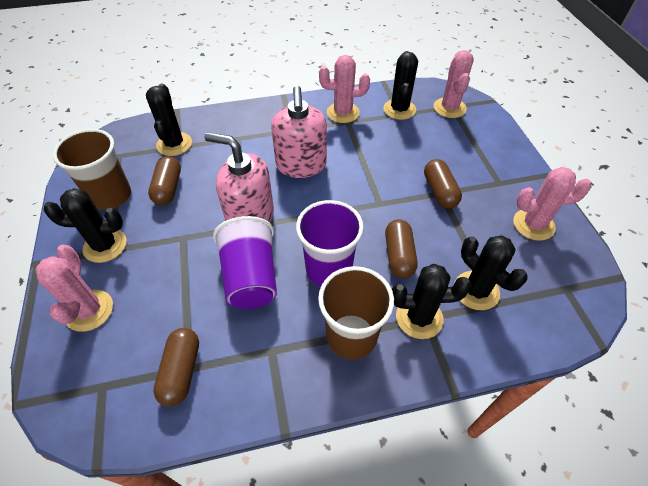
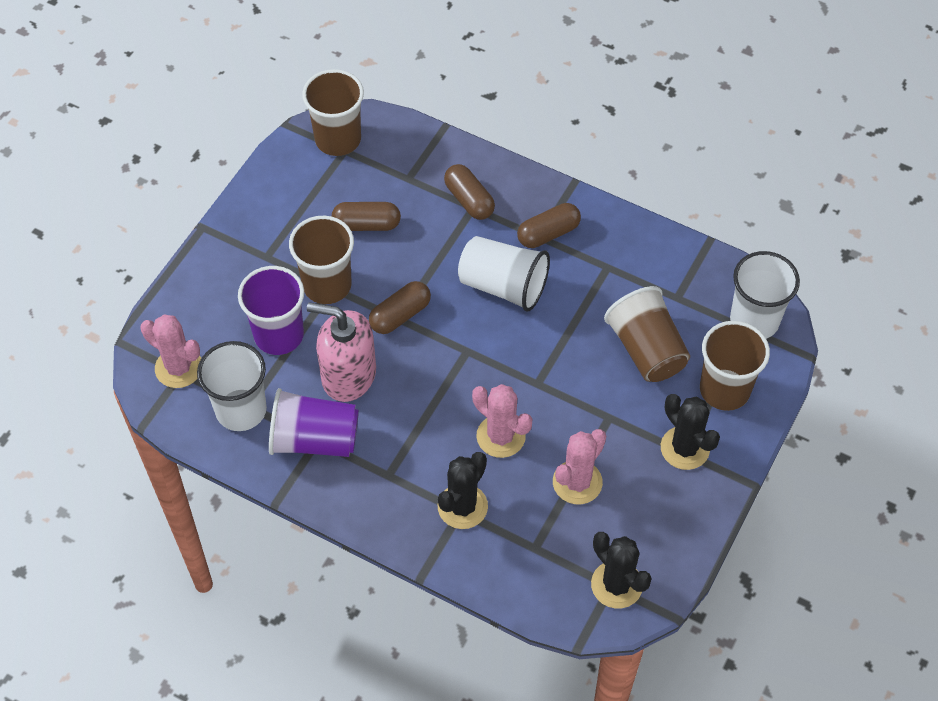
black cactus: [44,188,127,263] [146,84,192,156] [383,51,418,120] [392,264,472,339] [455,235,528,310] = 5 -> [438,452,488,529] [591,532,652,609] [661,394,720,470] = 3
brown cup: [52,129,131,210] [318,266,394,360] = 2 -> [289,216,354,304] [302,69,364,156] [604,286,690,382] [700,321,770,411] = 4
pink cactus: [35,245,113,332] [319,55,370,123] [434,50,474,118] [513,167,592,241] = 4 -> [140,314,201,388] [472,384,532,458] [553,429,606,504] = 3
pink soap dispenser: [205,132,274,223] [271,86,327,178] = 2 -> [307,302,376,402] = 1
white cup: none = 0 -> [197,341,267,431] [458,236,550,312] [730,251,800,339] = 3

